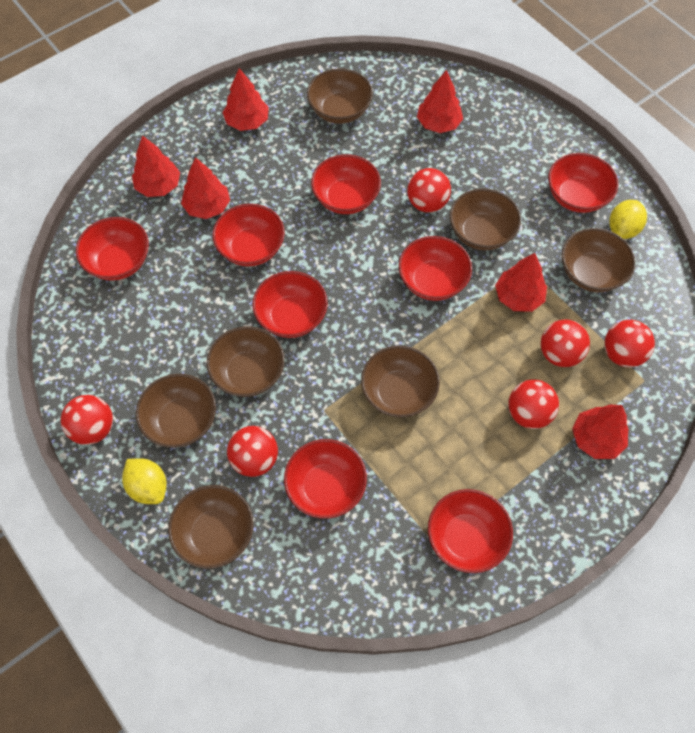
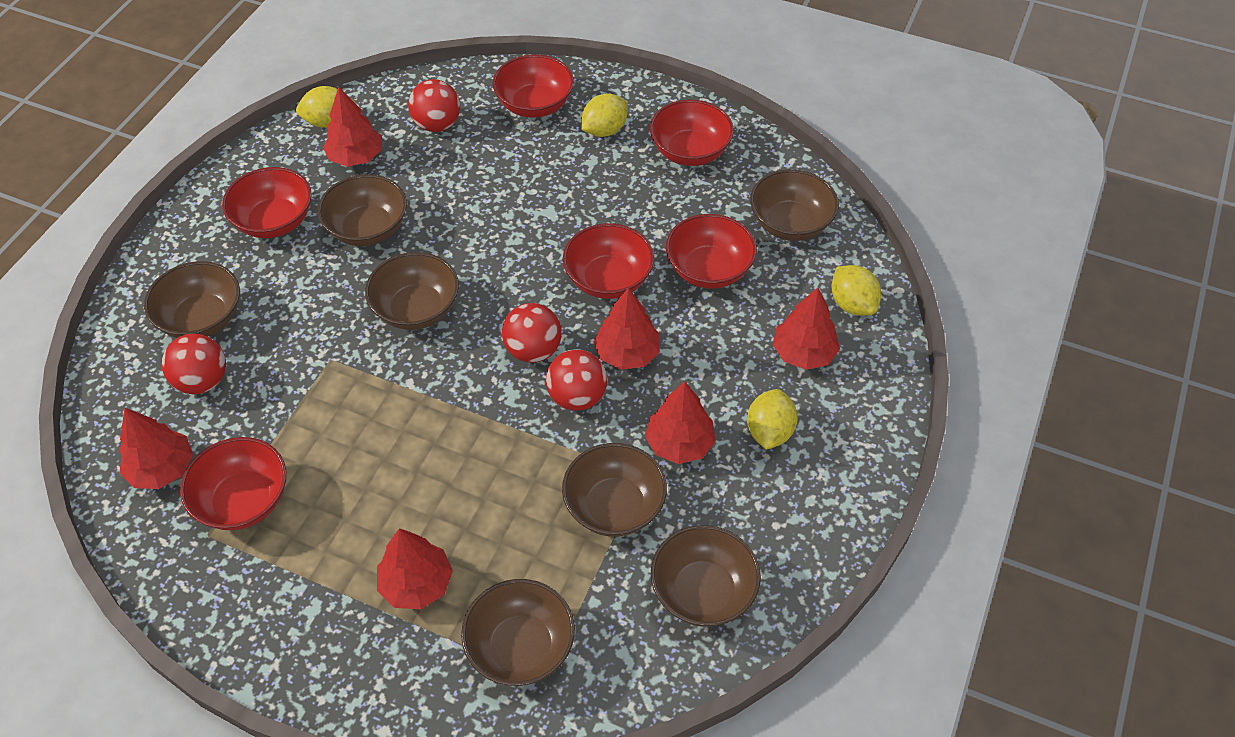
red ball: [61,395,113,445] [227,426,278,477] [407,168,451,213] [508,380,559,429] [541,319,590,367] [604,320,655,367] = 6 -> [162,334,226,394] [408,79,460,132] [502,303,562,363] [546,349,607,411] = 4
red bowl: [76,217,149,281] [213,204,285,266] [253,271,328,338] [284,439,367,519] [311,154,381,214] [399,236,472,301] [428,489,513,573] [548,153,618,213] = 8 -> [180,437,286,530] [222,167,312,238] [493,54,574,118] [563,223,654,299] [650,100,734,166] [666,214,757,289] = 6
yellow lemon: [122,458,167,504] [609,200,647,239] = 2 -> [296,86,356,128] [581,94,628,137] [747,389,798,450] [831,265,881,316] = 4

